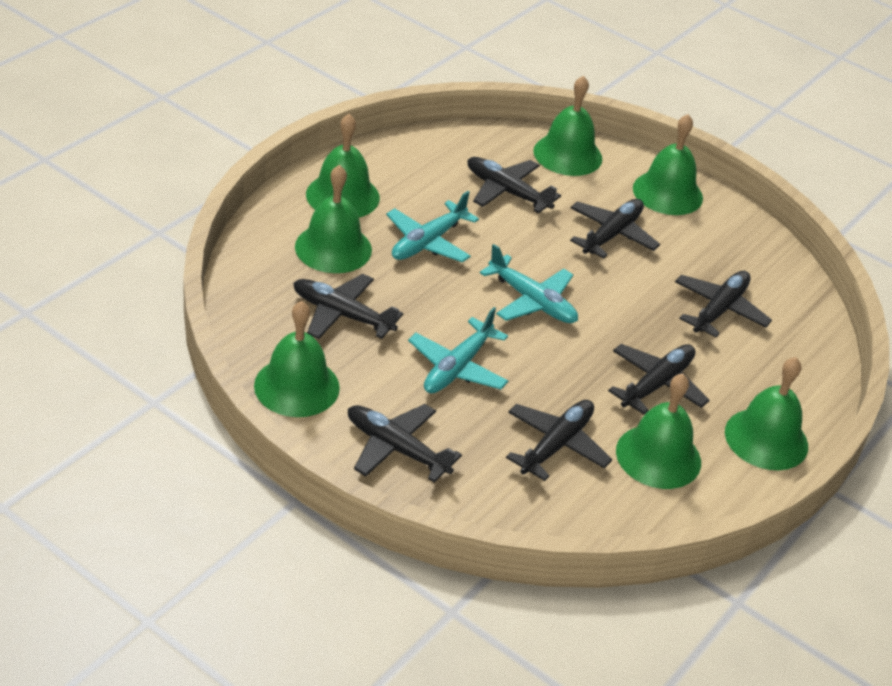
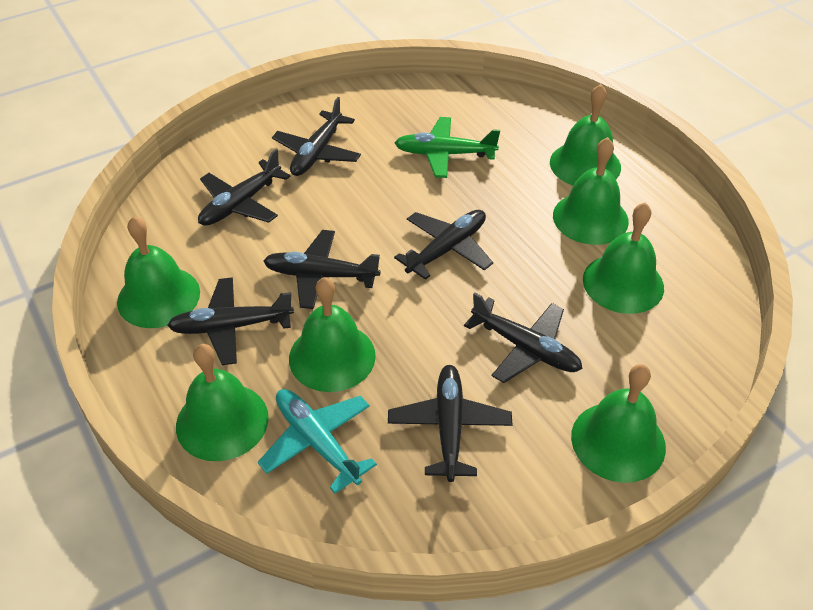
green plane: none = 0 -> [395,117,500,178] = 1
turquoise plane: [386,191,479,263] [408,307,508,393] [480,244,578,323] = 3 -> [258,389,377,494] = 1

